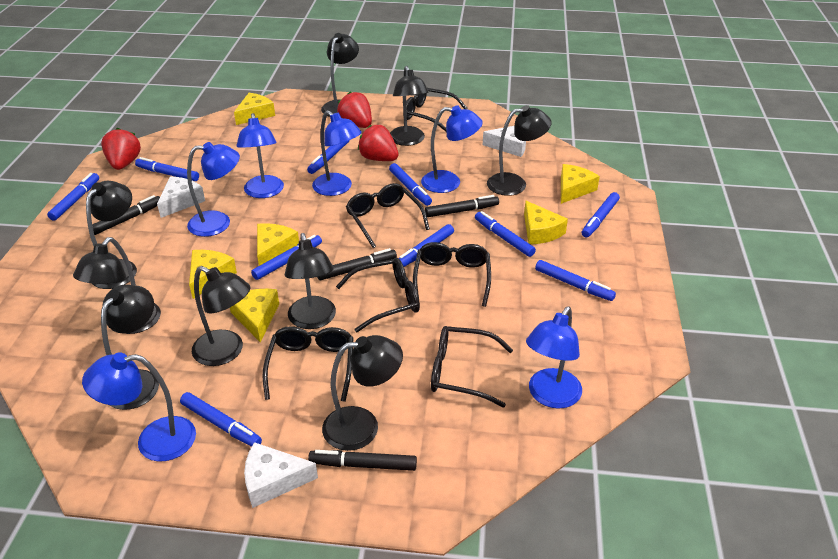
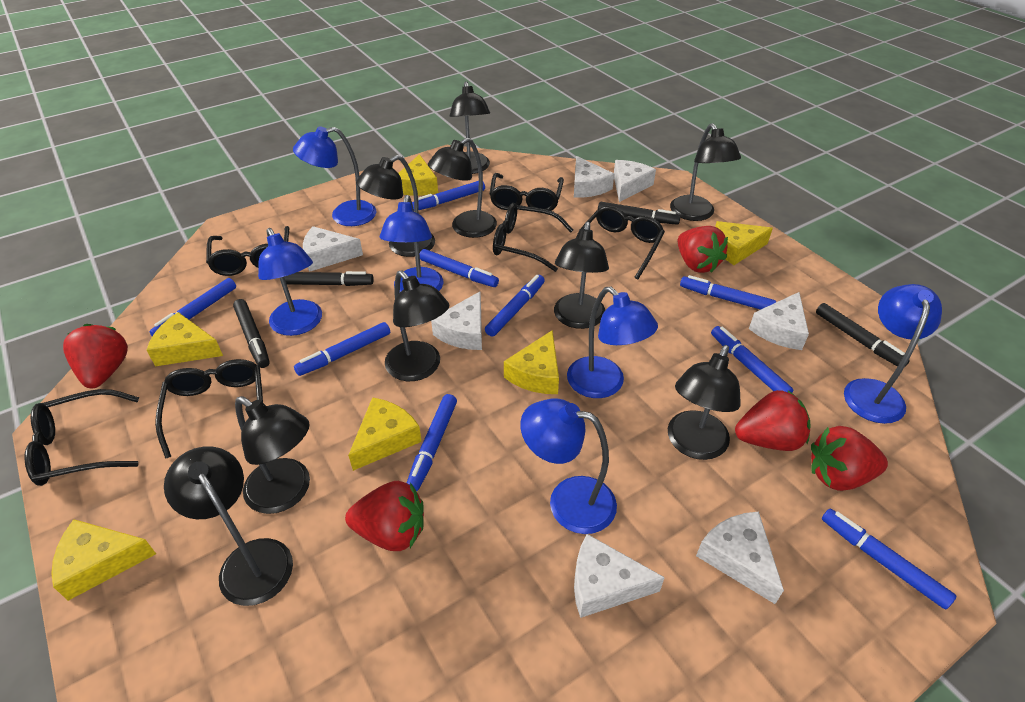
blue marker: [47,173,99,221] [135,157,199,181] [180,392,262,447] [251,235,322,280] [307,140,350,174] [389,163,432,206] [399,224,454,267] [475,211,536,257] [535,260,616,301] [582,192,620,238] = 10 -> [149,278,236,336] [294,322,390,376] [407,394,457,491] [412,181,485,210] [420,249,499,287] [485,275,545,337] [680,275,776,310] [711,326,793,393] [822,509,956,609] = 9
red strawberry: [101,128,141,170] [337,91,372,128] [358,125,399,161] = 3 -> [63,324,128,388] [345,481,424,551] [677,226,728,273] [735,390,811,451] [811,426,888,491] = 5
white cheese: [157,177,205,218] [244,442,318,508] [483,126,526,157] = 3 -> [303,226,363,272] [431,292,482,350] [574,156,614,198] [574,534,665,618] [614,160,656,202] [696,512,784,604] [749,292,809,350] = 7

